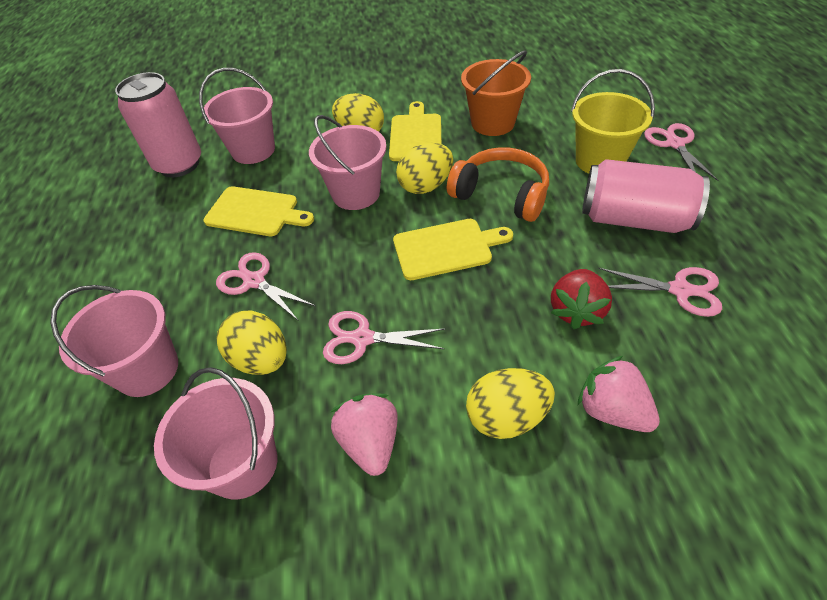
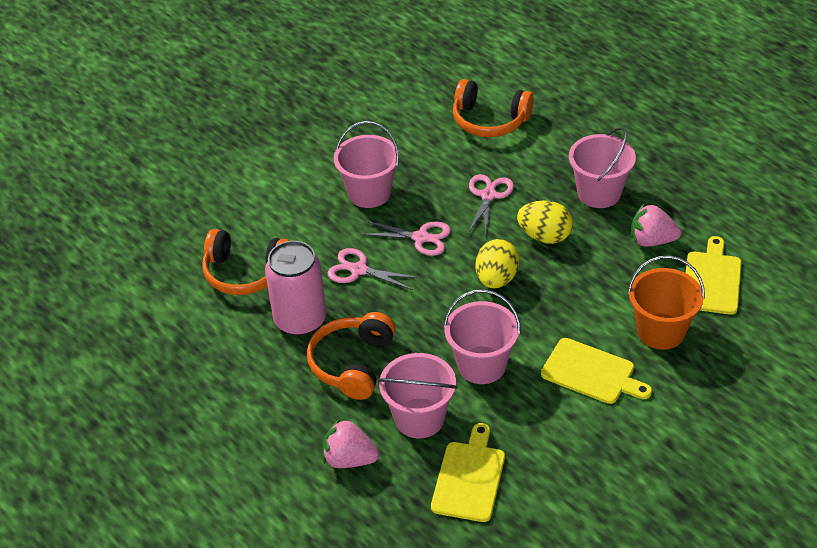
orange headphones: [447,147,549,222] = 1 -> [202,229,289,295] [307,312,396,400] [453,79,534,137] = 3
pink can: [115,72,201,177] [582,159,710,233] = 2 -> [265,241,327,336] = 1
pink scissors: [216,252,315,320] [323,311,445,364] [598,267,722,317] [644,123,719,181] = 4 -> [328,248,420,290] [361,221,451,256] [468,174,514,235] = 3
red strawberry: [551,269,612,329] = 1 -> none = 0
yellow bucket: [571,69,655,174] = 1 -> none = 0
yellow egg: [217,310,287,375] [332,93,384,132] [396,143,453,194] [466,368,555,439] = 4 -> [475,239,519,289] [517,200,573,244] = 2

